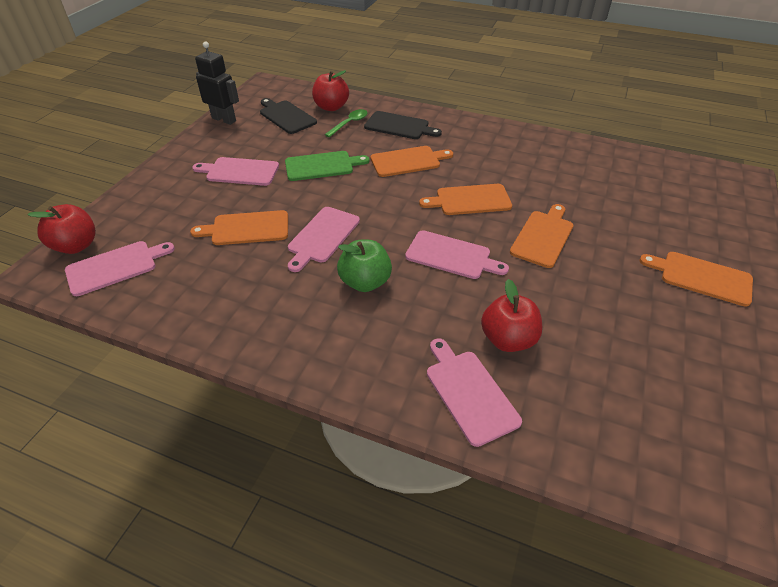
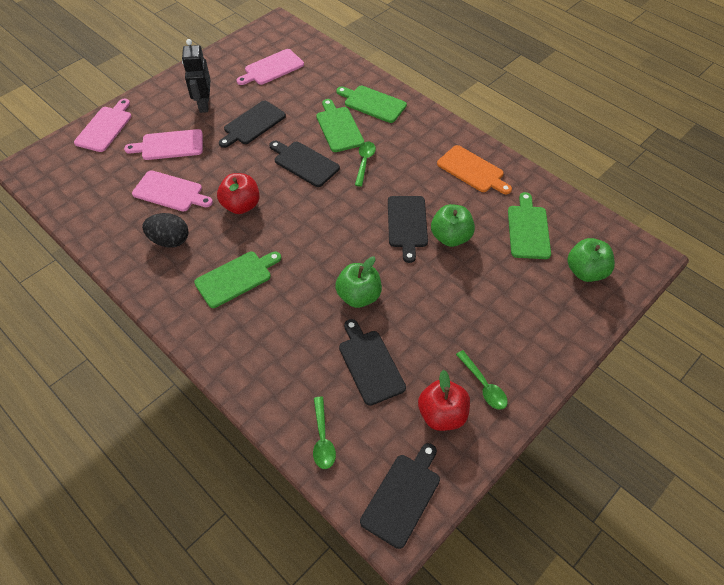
black cutting board: [260,98,317,134] [364,111,442,139] = 2 -> [219,101,286,148] [269,141,340,187] [339,319,406,406] [360,443,440,549] [388,196,428,263] = 5
black egg: none = 0 -> [142,213,188,248] = 1
green apple: [337,240,392,292] = 1 -> [335,257,382,308] [431,204,475,247] [567,238,615,282] = 3
green cutting board: [285,151,369,181] = 1 -> [194,251,281,308] [316,99,364,152] [336,86,407,123] [508,192,551,259] = 4
green spoon: [325,109,368,137] = 1 -> [313,397,336,469] [355,142,376,187] [456,350,508,410] = 3
orange cutting board: [190,210,288,245] [370,146,453,177] [419,184,512,215] [510,204,573,268] [640,252,753,307] = 5 -> [437,145,512,194] = 1
pink cutting board: [65,241,175,296] [192,157,279,186] [288,207,360,272] [405,230,509,279] [427,338,522,447] = 5 -> [74,99,131,152] [124,129,203,160] [132,170,213,211] [236,49,304,85] = 4
red apple: [27,204,96,254] [312,70,349,111] [481,279,542,352] = 3 -> [217,173,260,214] [418,370,470,431] = 2

